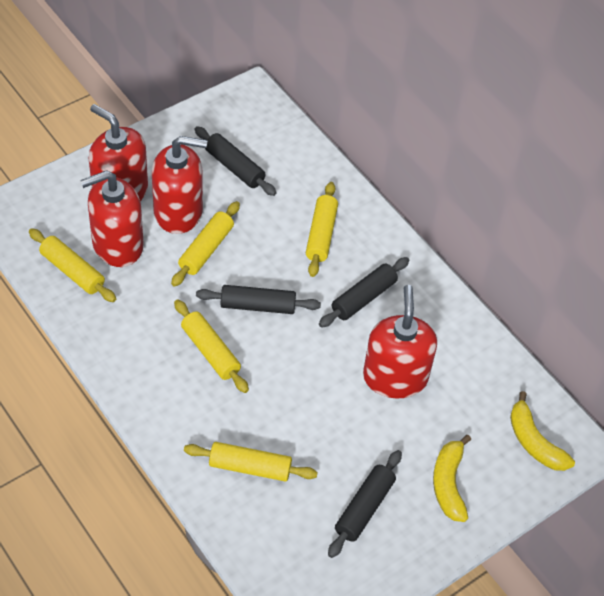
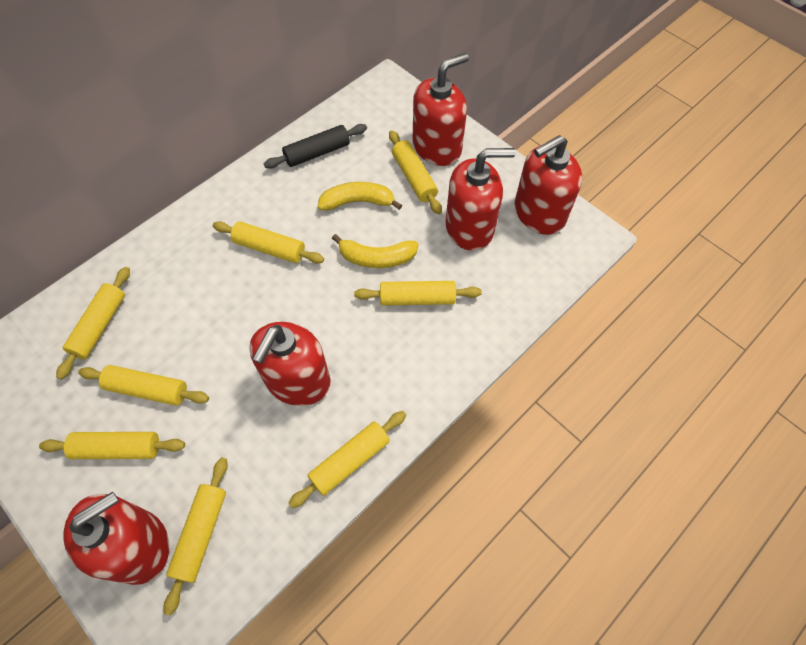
black rolling pin: [194,126,277,196] [196,285,321,314] [319,257,409,328] [328,450,402,558] = 4 -> [264,124,367,169] = 1
red soap dispenser: [80,170,144,267] [89,104,148,201] [152,136,207,234] [363,285,437,398] = 4 -> [63,492,169,585] [249,322,331,406] [413,53,469,166] [445,148,515,251] [515,135,582,235] = 5
yellow rolling pin: [29,228,116,302] [171,201,240,287] [174,299,249,393] [184,442,318,482] [306,182,338,277] = 5 -> [39,432,185,459] [56,267,130,380] [78,365,209,406] [164,457,228,616] [213,221,324,264] [288,411,406,508] [354,281,482,306] [389,130,442,214] = 8

